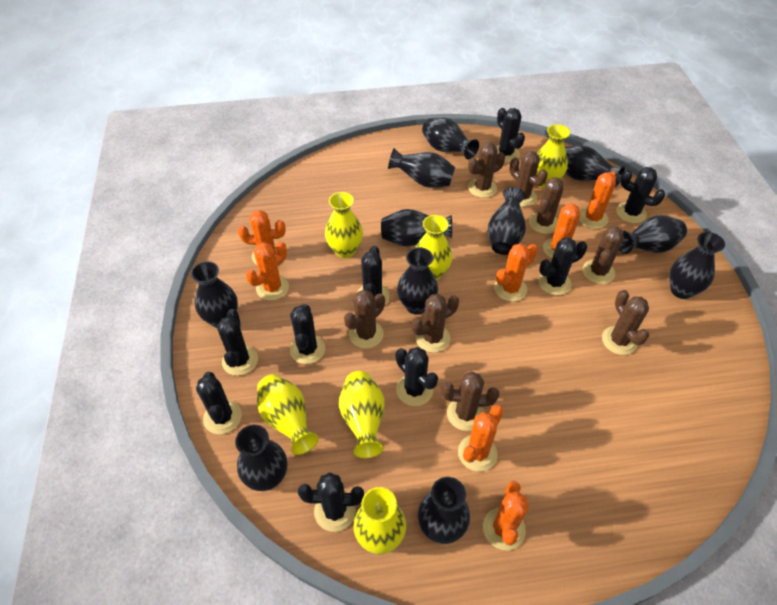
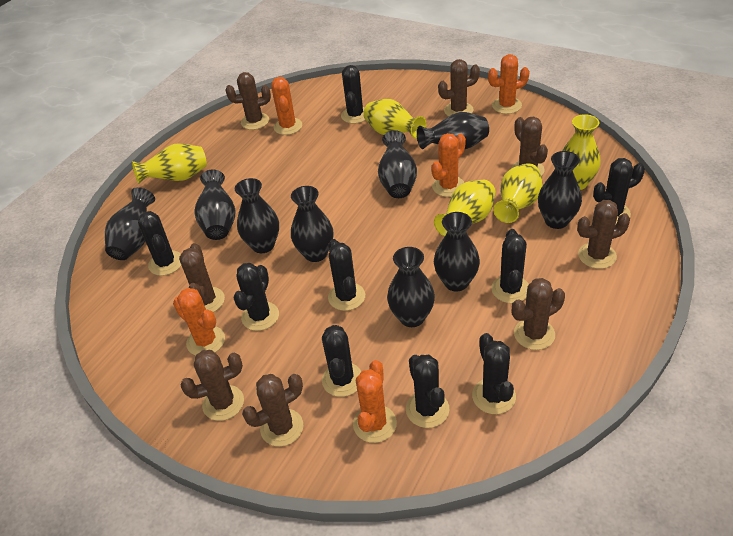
black vase: [191,261,238,328] [235,425,287,491] [381,209,452,247] [388,148,455,188] [397,247,438,315] [418,477,470,544] [422,118,479,160] [488,187,526,255] [565,145,625,187] [619,215,687,254] [670,232,725,299] = 11 -> [105,187,155,260] [194,170,236,240] [235,178,279,253] [291,186,333,262] [378,130,417,198] [387,247,435,327] [417,112,489,149] [434,212,480,291] [538,151,582,229] = 9
orange cactus: [238,210,286,265] [246,241,289,301] [458,405,503,472] [483,481,529,550] [494,243,538,302] [543,204,580,258] [579,171,616,229] = 7 -> [173,288,225,356] [271,77,302,135] [353,360,397,443] [431,133,466,197] [488,54,530,114] = 5
yellow vase: [257,374,319,455] [325,192,363,258] [339,371,384,458] [353,487,406,554] [415,215,453,280] [536,124,570,189] = 6 -> [132,143,207,184] [363,99,427,139] [434,180,496,237] [493,163,543,223] [562,114,601,190] = 5

